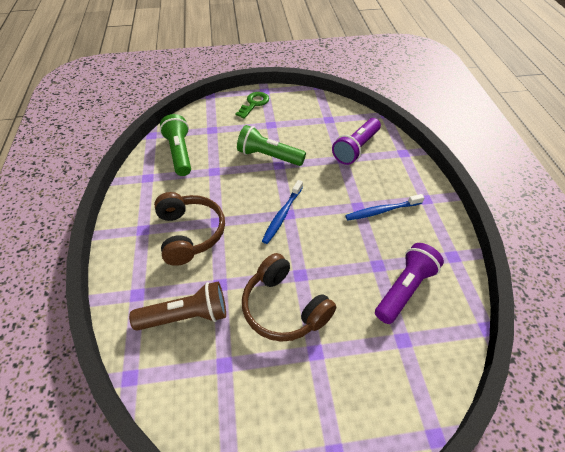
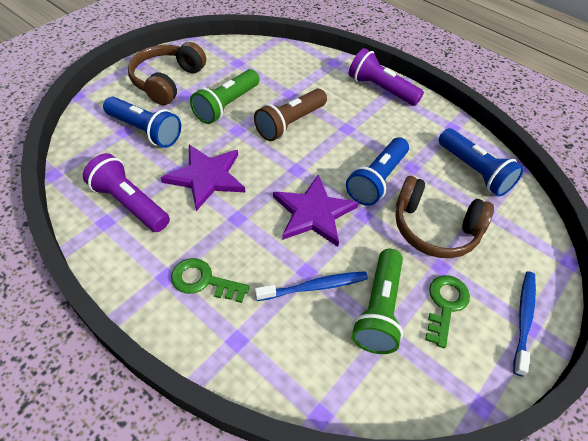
blue flashlight: none = 0 -> [103,97,181,148] [346,137,409,206] [439,128,524,197] = 3
green key: [236,92,269,119] = 1 -> [171,258,250,303] [425,275,470,348] = 2
purple star: none = 0 -> [161,145,245,211] [273,174,359,247] = 2

